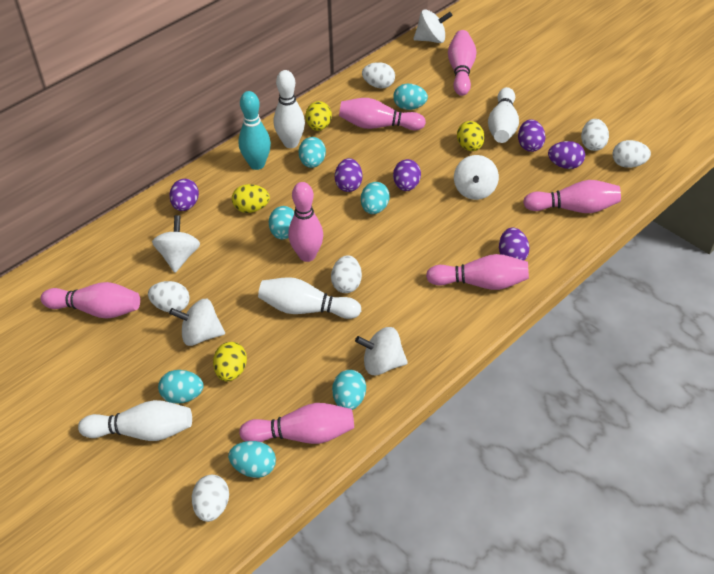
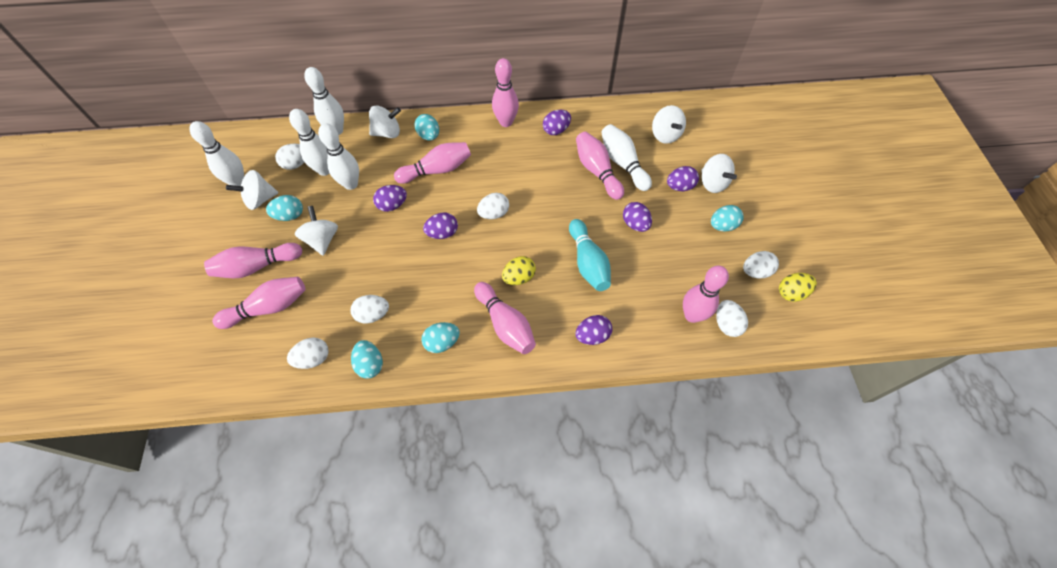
turquoise egg: [158,370,204,404] [228,441,276,478] [269,206,294,240] [299,137,326,168] [332,370,366,410] [361,182,390,214] [393,84,428,110] = 7 -> [266,195,303,221] [351,340,383,378] [414,114,439,141] [421,322,460,353] [711,205,744,232] = 5
white bowling pin: [78,400,192,441] [258,277,361,319] [274,70,305,148] [488,87,519,143] = 4 -> [189,121,244,186] [289,109,330,176] [304,67,344,135] [318,123,359,190] [601,124,652,191] = 5
yellow egg: [213,342,247,381] [232,184,270,213] [305,101,332,131] [457,121,484,151] = 4 -> [502,256,536,285] [779,273,817,302] = 2

